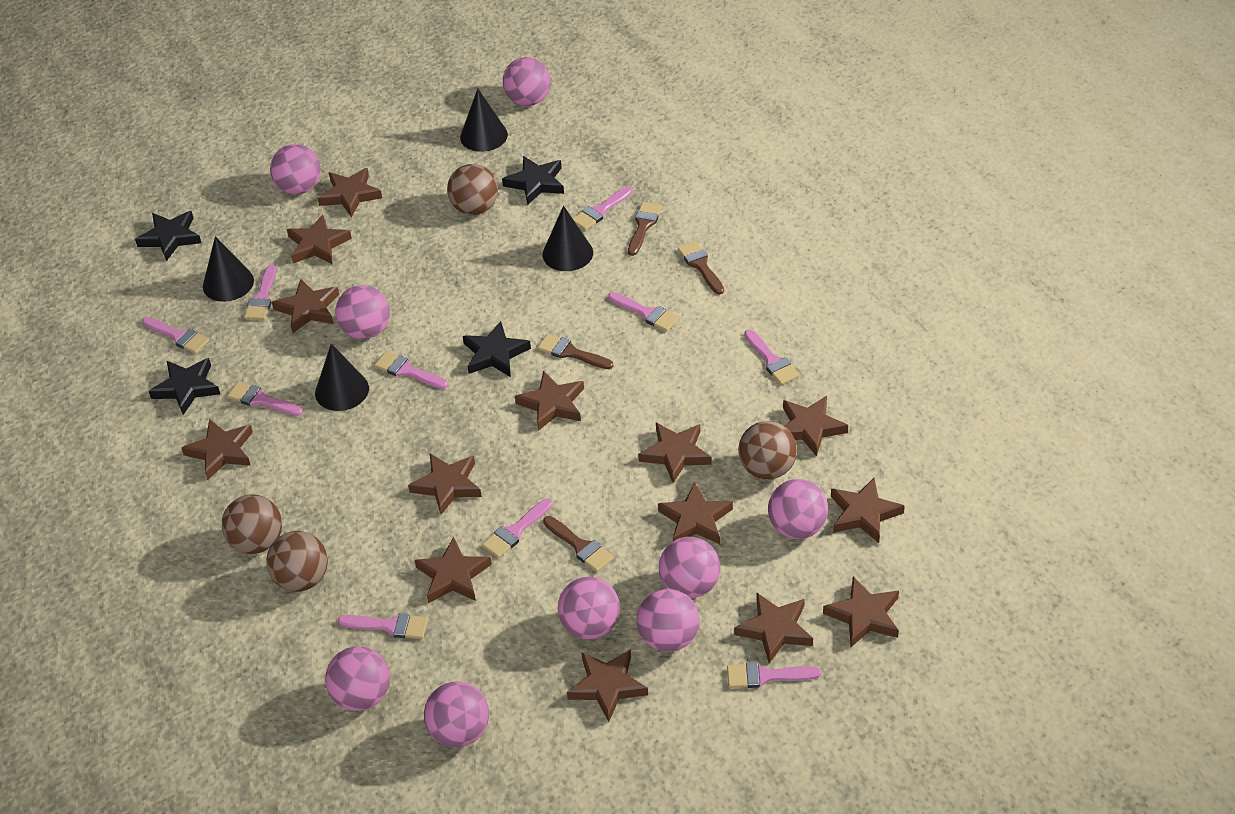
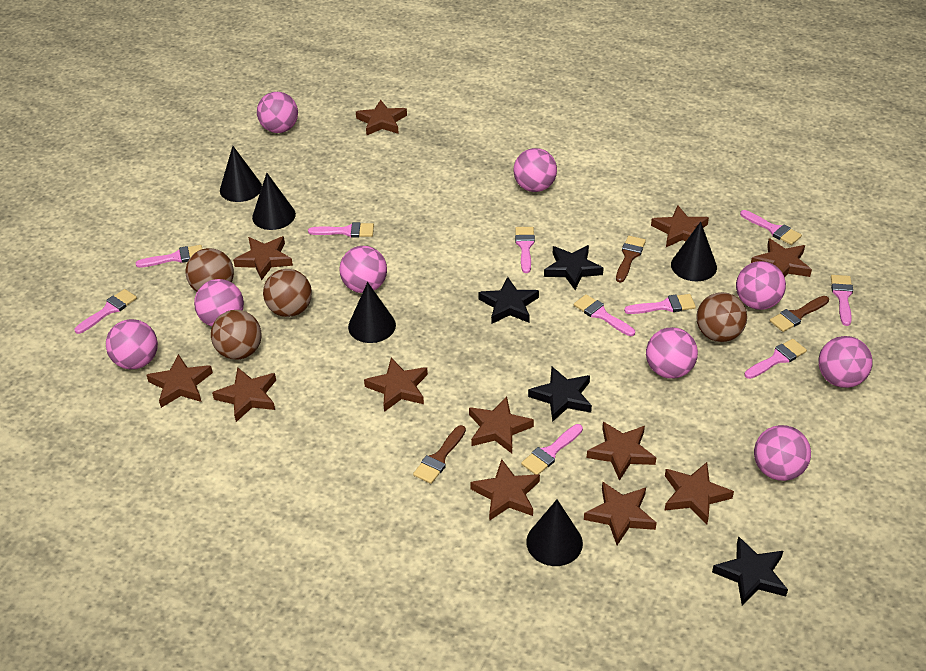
black cone: [203,236,254,302] [315,344,369,411] [460,89,508,152] [543,206,593,271] = 4 -> [220,146,262,202] [252,173,296,230] [348,282,396,343] [526,499,583,566] [671,222,717,281] = 5
brown brush: [537,334,613,369] [543,516,614,572] [628,202,662,256] [678,241,724,294] = 4 -> [413,425,466,484] [616,236,646,283] [770,296,829,332] = 3
brown star: [182,419,253,480] [272,279,339,333] [287,214,352,264] [317,168,382,217] [408,453,482,515] [415,537,492,603] [515,371,584,431] [567,649,648,722] [638,423,712,483] [658,482,733,544] [734,593,813,663] [783,396,848,457] [823,577,899,647] [831,478,905,543] = 14 -> [147,354,213,408] [212,367,276,422] [233,236,293,281] [356,100,407,135] [364,358,428,412] [469,396,534,454] [470,459,540,521] [584,481,657,545] [587,422,656,481] [651,205,709,247] [665,462,734,524] [751,238,812,277] = 12

